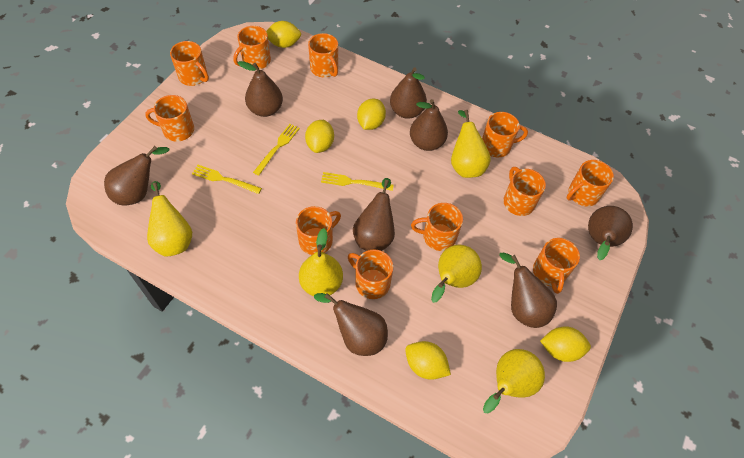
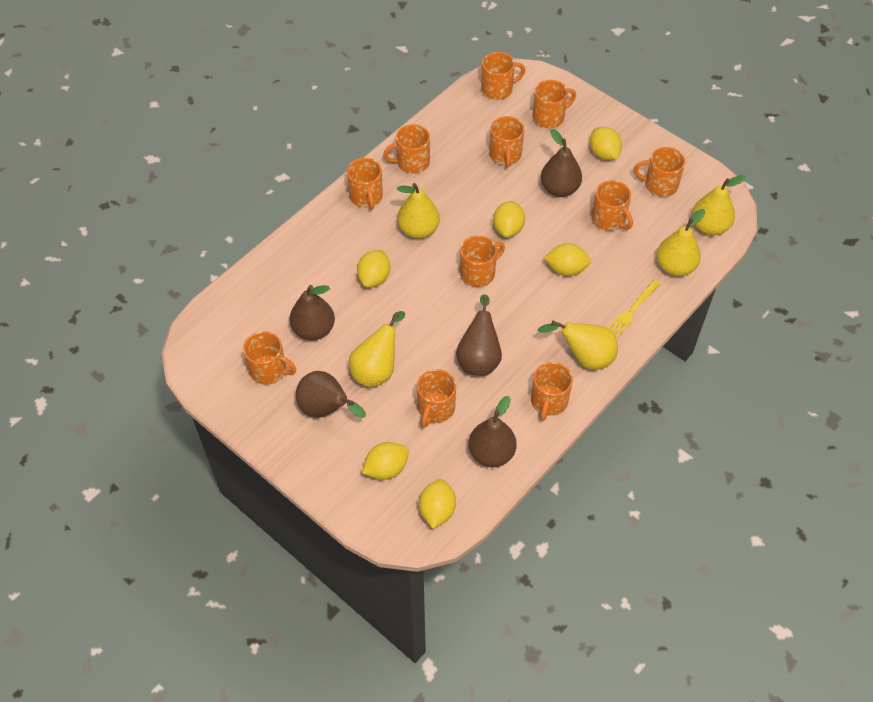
brown pear: [104,146,169,206] [237,61,283,117] [314,293,388,356] [353,178,395,251] [390,67,427,119] [410,99,448,151] [499,252,557,328] [588,206,633,260] = 8 -> [289,285,335,340] [296,371,366,418] [456,294,502,376] [468,396,517,467] [541,129,582,197] = 5
yellow fork: [192,165,262,194] [253,124,300,176] [321,172,394,191] = 3 -> [608,280,660,338] = 1
yellow lemon: [266,21,301,48] [305,120,334,153] [357,99,386,130] [405,341,451,380] [540,326,591,362] = 5 -> [357,250,390,288] [362,442,409,480] [419,479,456,528] [493,201,525,238] [544,243,591,276] [590,127,622,160] = 6

